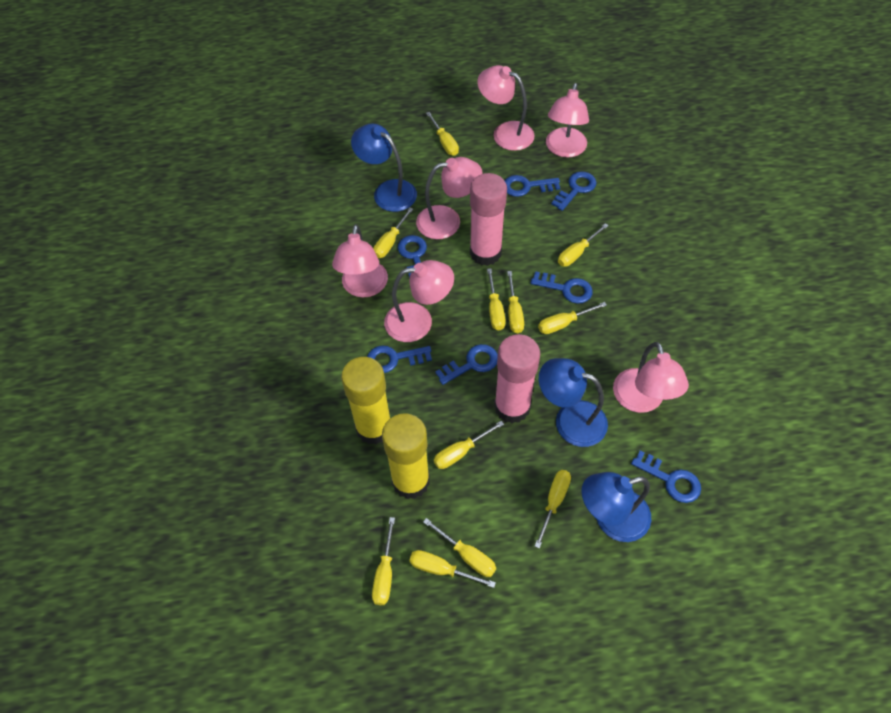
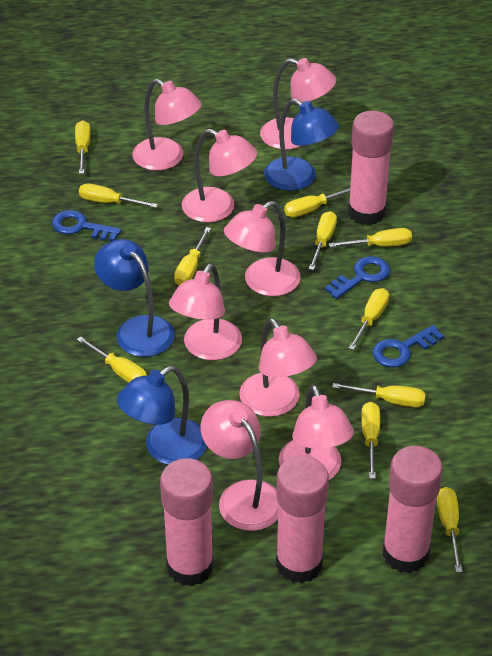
blue key: [367,346,432,373] [398,235,427,278] [435,344,498,385] [505,175,560,197] [530,271,593,304] [551,171,597,211] [631,451,701,503] = 7 -> [52,210,122,241] [325,256,390,299] [372,325,444,367] = 3
pink glue stick: [470,173,507,266] [494,334,540,423] = 2 -> [160,458,214,586] [276,456,329,583] [348,111,394,225] [382,446,443,573] = 4
pink lamp: [332,224,388,297] [384,260,454,342] [416,157,483,239] [477,65,535,151] [546,83,589,157] [613,342,689,413] = 6 -> [132,79,202,171] [169,263,242,360] [182,129,257,223] [201,400,278,531] [224,201,301,296] [239,318,317,417] [260,58,336,150] [279,385,354,480] = 8
yellow glue stick: [341,357,390,445] [382,413,430,499] = 2 -> none = 0

